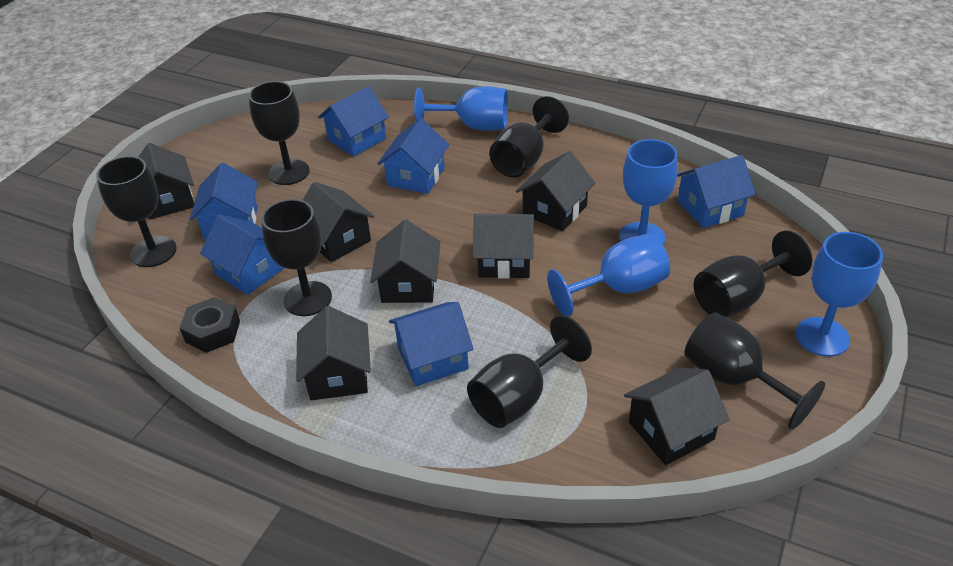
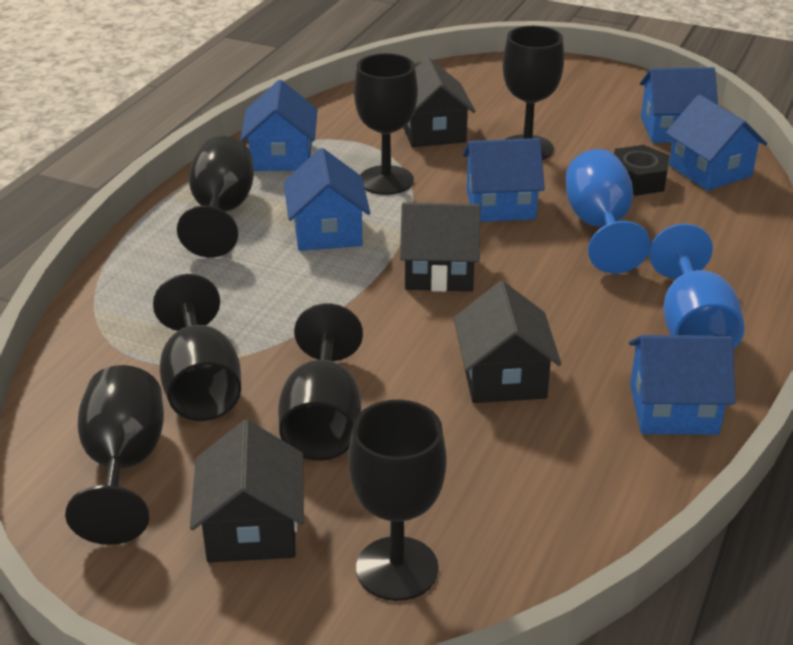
black house: [138,143,194,220] [296,306,371,400] [303,182,374,262] [370,220,440,303] [473,214,534,279] [516,151,595,231] [624,368,730,465] = 7 -> [190,419,304,562] [400,202,481,292] [403,57,476,147] [454,281,561,403] = 4
blue goblet: [414,86,508,131] [547,234,670,317] [619,139,678,245] [796,232,883,356] = 4 -> [566,149,651,274] [649,224,744,349] = 2

